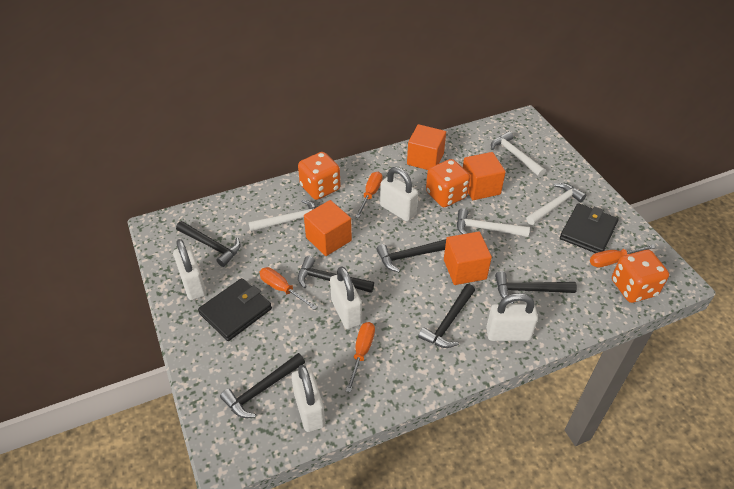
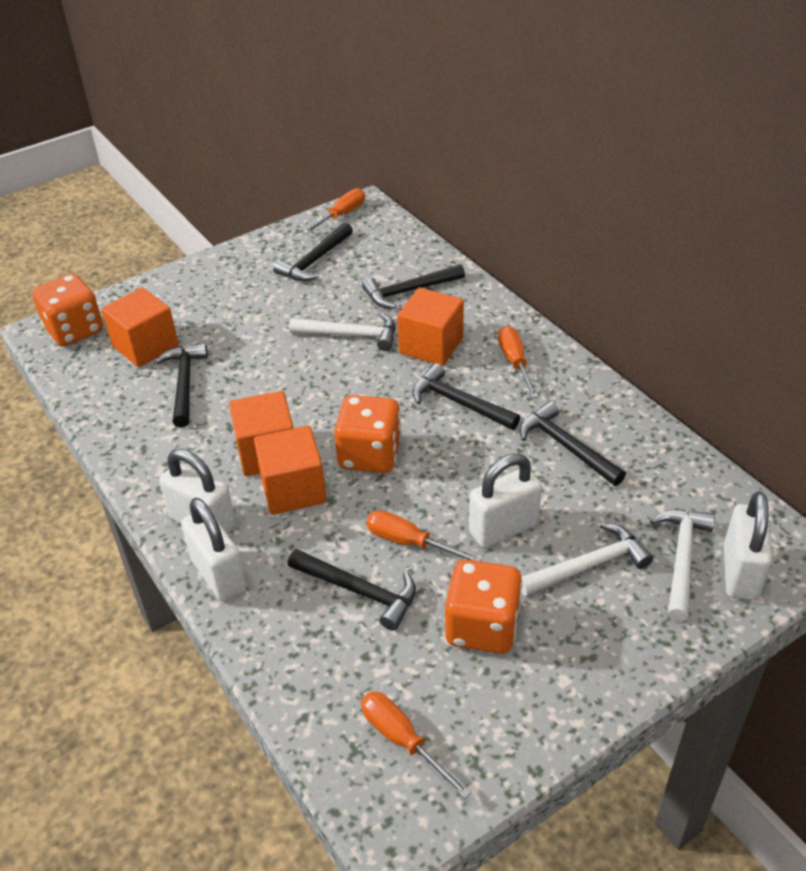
black wallet: [198,278,272,341] [560,203,618,253] = 2 -> none = 0
white hammer: [248,200,317,232] [457,208,530,237] [491,131,545,177] [526,183,586,225] = 4 -> [289,313,395,351] [521,523,653,596] [650,510,715,622] = 3
white padlock: [173,239,206,300] [291,365,325,432] [330,266,362,329] [380,167,418,221] [486,293,538,341] = 5 -> [159,449,236,534] [181,498,247,601] [469,454,542,548] [724,492,772,600] = 4

